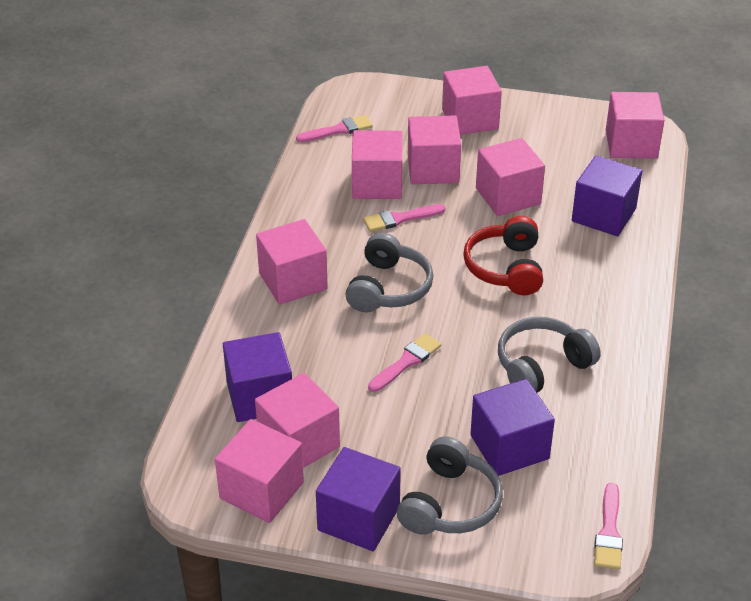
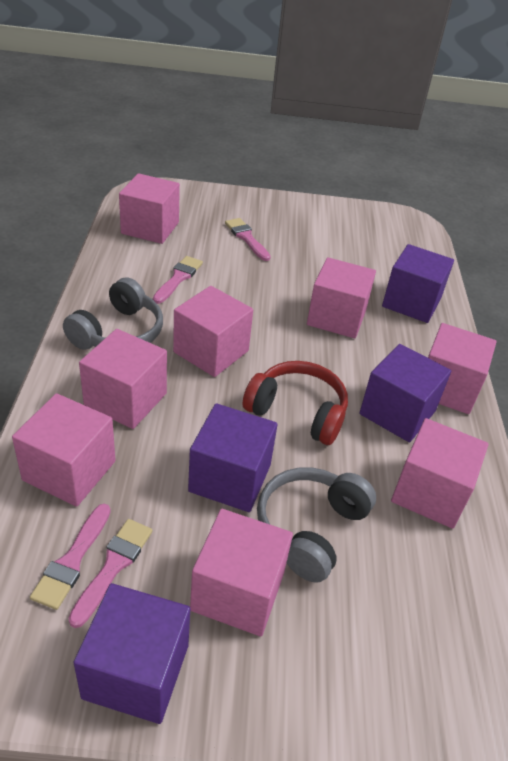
grey headphones: [346,233,433,313] [397,436,503,535] [498,317,601,392] = 3 -> [63,278,163,350] [257,467,376,583] = 2

